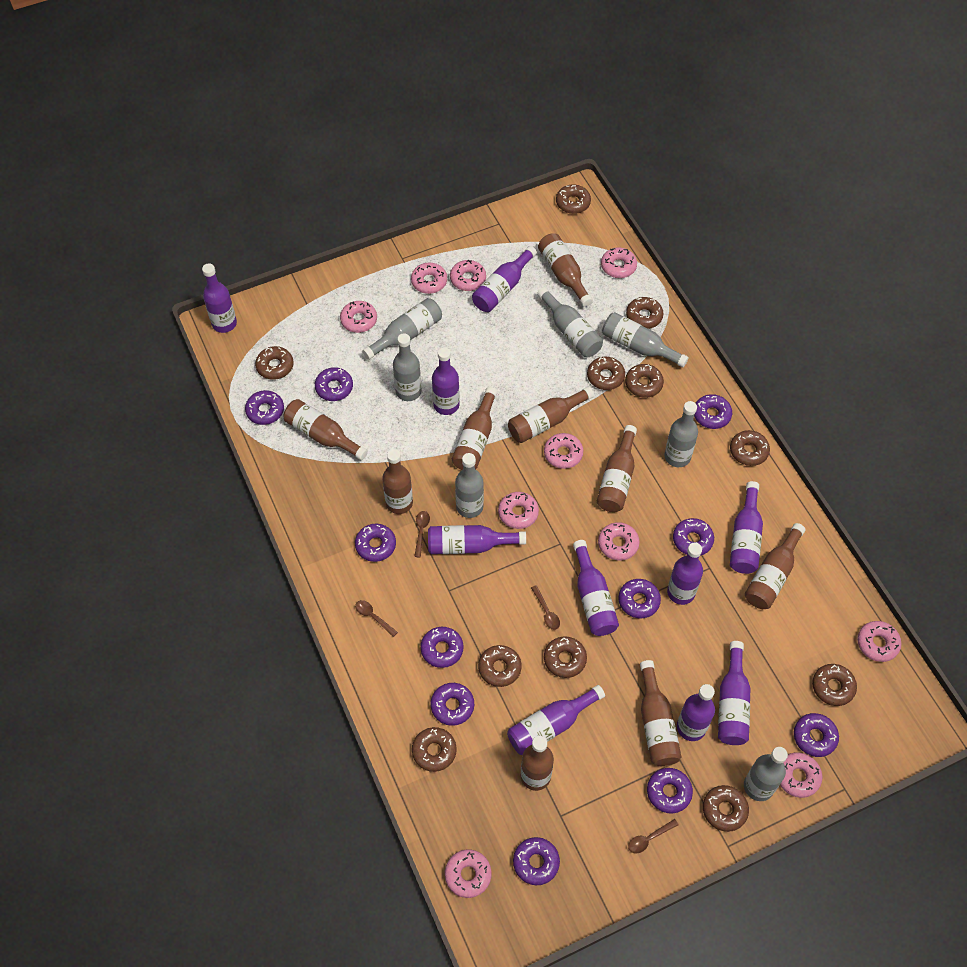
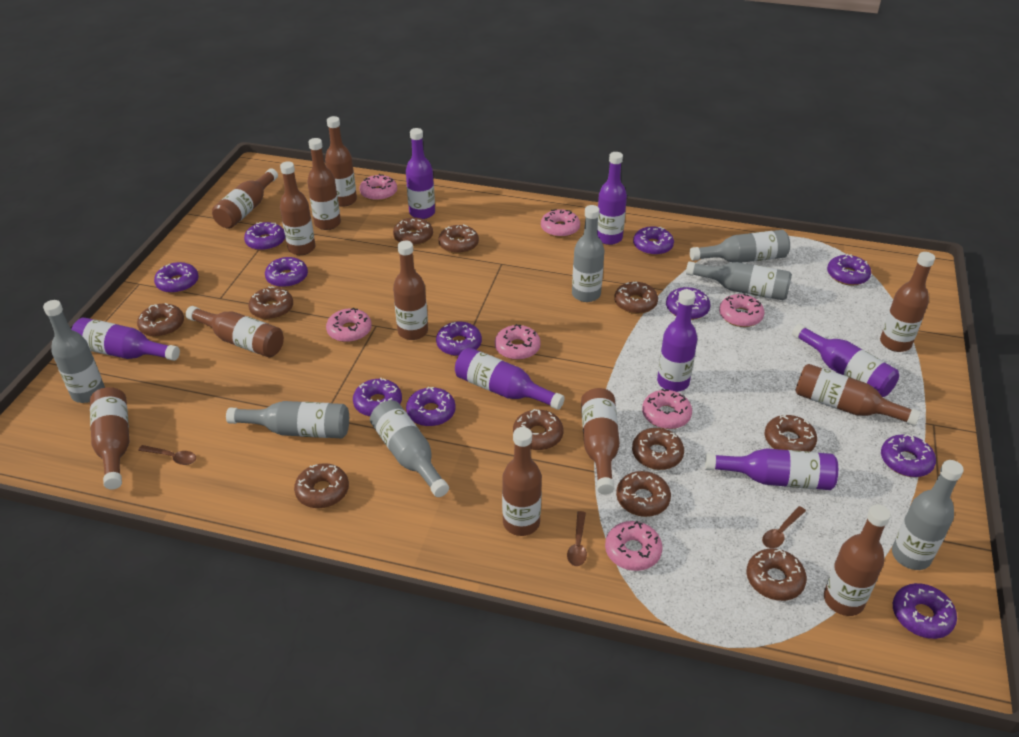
brown bottle: [284,399,368,460] [382,449,413,514] [452,387,497,470] [508,387,594,443] [521,736,554,791] [538,233,593,307] [597,425,637,512] [640,660,682,766] [745,523,805,609] = 9 -> [90,387,129,490] [186,306,284,357] [212,168,278,229] [280,161,315,255] [307,138,341,230] [325,116,357,207] [393,241,428,340] [502,427,542,536] [581,388,620,495] [796,364,921,426] [824,504,891,616] [880,252,935,352] = 12
brown spoon: [355,600,398,637] [414,511,430,558] [531,585,560,630] [628,819,679,854] = 4 -> [138,445,196,465] [567,511,587,566] [762,506,806,548] = 3
pink donut: [340,301,377,333] [411,263,447,294] [445,849,492,898] [450,260,486,291] [498,492,539,529] [544,433,583,469] [598,522,640,561] [601,247,637,278] [780,753,822,798] [857,621,901,662] = 10 -> [326,308,372,342] [359,174,397,201] [495,324,541,360] [541,209,580,237] [605,521,662,571] [642,389,692,429] [719,293,765,327] = 7
purple bottle: [202,263,237,333] [428,525,526,554] [432,347,460,415] [472,246,537,312] [507,685,605,755] [573,540,619,636] [667,542,703,605] [677,684,715,741] [718,641,750,745] [730,481,763,574] = 10 -> [71,317,180,361] [406,128,435,219] [455,347,565,410] [597,152,627,245] [657,289,697,392] [705,448,838,490] [792,324,899,397] = 7

